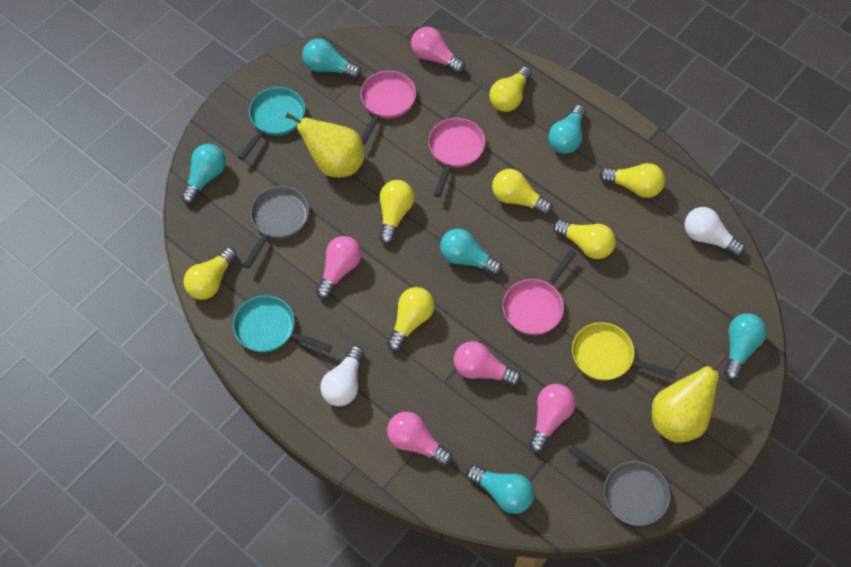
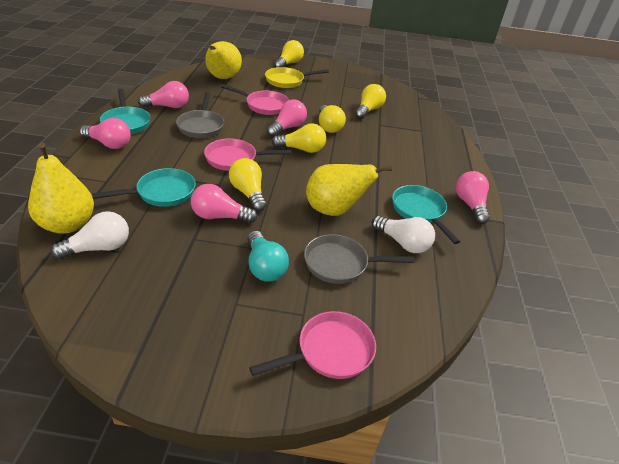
turquoise light bulb: [181,144,226,204] [302,39,361,79] [440,229,502,276] [466,465,534,514] [549,105,586,154] [724,313,767,380] = 6 -> [247,231,289,282] = 1
turquoise pan: [233,295,332,353] [238,87,305,160] = 2 -> [92,168,196,207] [100,89,150,134] [392,185,460,244] = 3
yellow light bulb: [183,247,237,300] [379,180,414,244] [387,287,434,351] [489,66,532,112] [492,169,553,215] [553,219,616,259] [599,163,665,198] = 7 -> [229,158,267,211] [272,123,326,153] [274,40,304,68] [319,105,346,133] [355,84,386,119] = 5
yellow pear: [286,113,365,177] [652,354,726,443] = 2 -> [28,143,94,234] [205,41,242,79] [306,164,392,216] = 3

